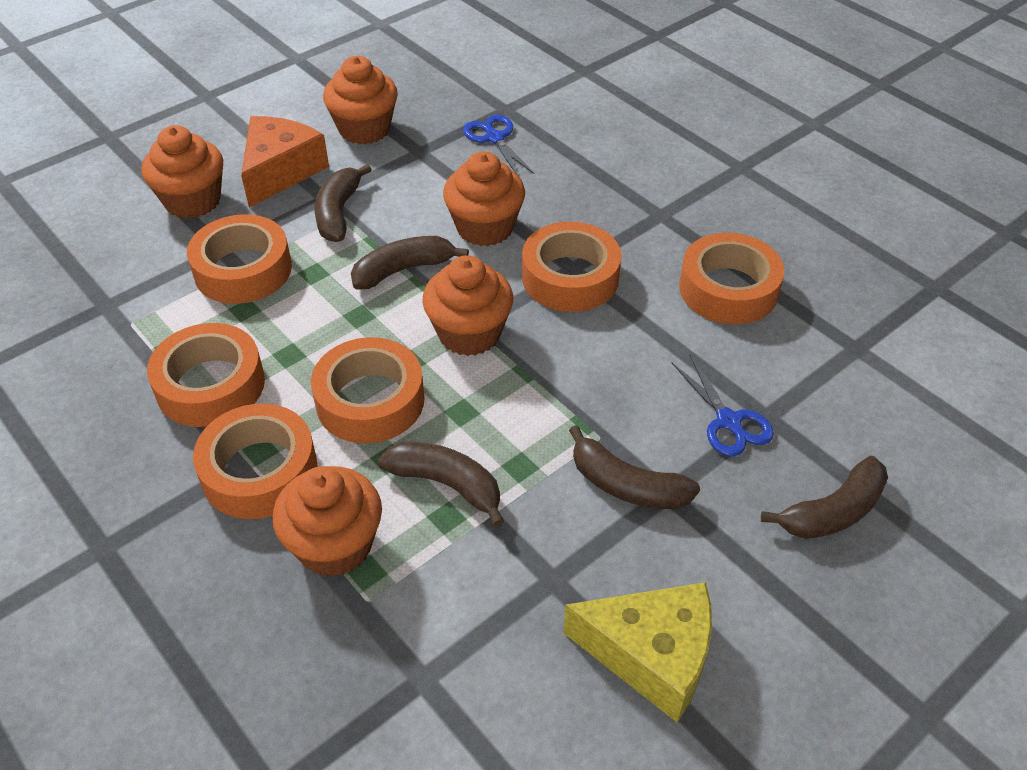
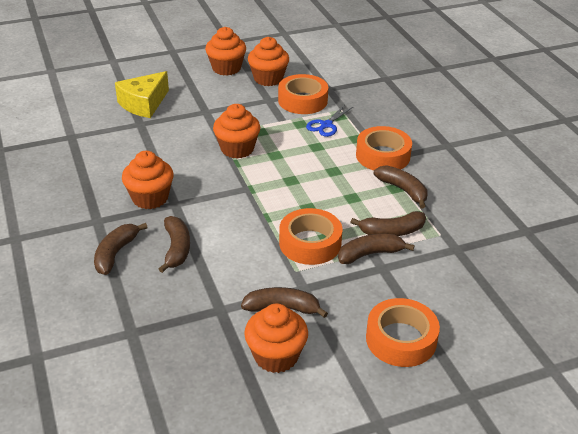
blue scissors: [463,115,534,175] [672,355,774,457] = 2 -> [306,104,353,137] = 1
brown banana: [315,164,372,242] [351,236,469,290] [378,442,504,527] [569,425,700,509] [761,456,888,539] = 5 -> [94,223,148,275] [159,216,190,273] [241,287,328,318] [338,234,415,264] [350,211,426,236] [374,165,427,208] = 6
orange cheese: [241,116,329,208] = 1 -> none = 0
orange tape: [147,323,265,427] [187,214,292,304] [193,404,318,519] [311,337,425,443] [522,222,622,312] [679,233,784,324] = 6 -> [278,74,328,114] [279,208,342,265] [356,126,412,170] [366,298,440,367] = 4

